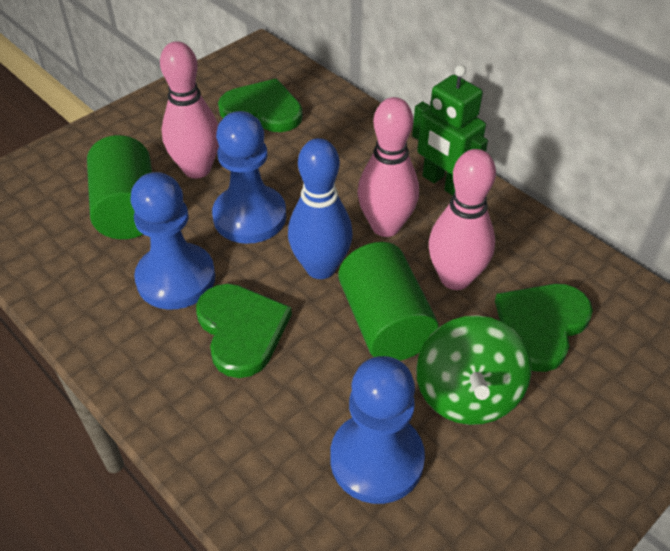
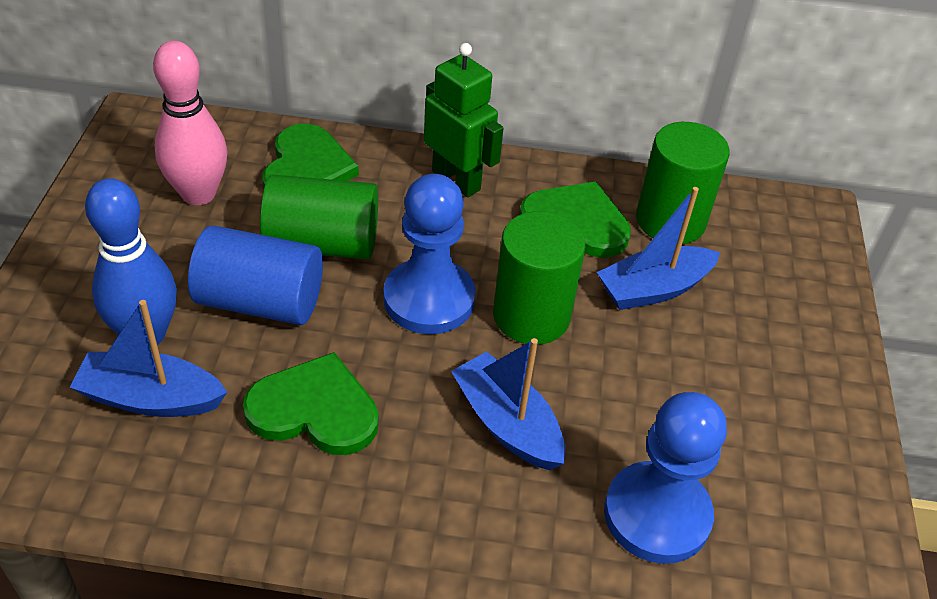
blue boat: none = 0 -> [70,300,227,417] [451,338,565,470] [597,187,720,310] = 3
blue cylinder: none = 0 -> [188,225,323,325] = 1
blue pawn: [130,172,215,309] [212,111,286,244] [330,356,425,504] = 3 -> [384,174,476,334] [604,392,727,564] = 2
green cylinder: [87,135,152,239] [338,242,439,361] = 2 -> [260,175,378,259] [493,211,586,345] [636,122,730,244] = 3
green spinning top: [416,315,531,425] = 1 -> none = 0
pink bowling pin: [160,41,219,179] [357,97,419,237] [429,149,496,290] = 3 -> [153,41,228,205] = 1

